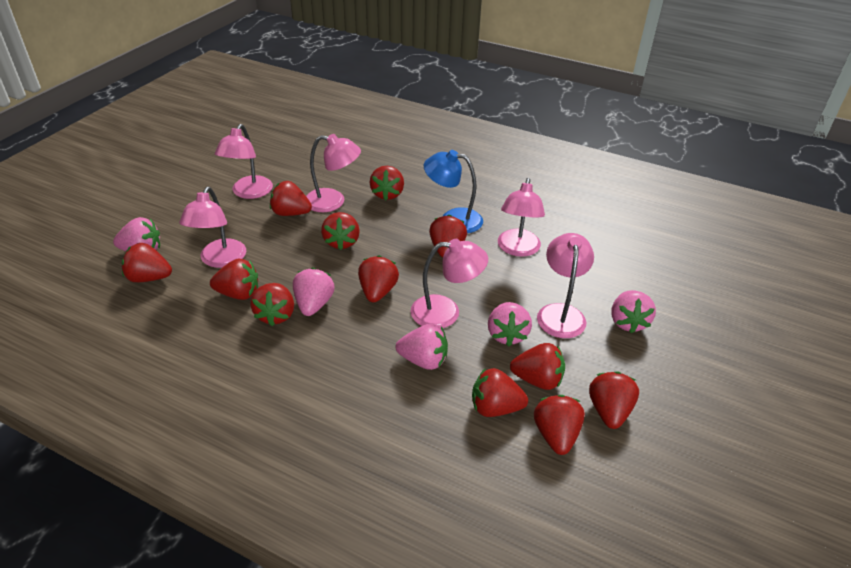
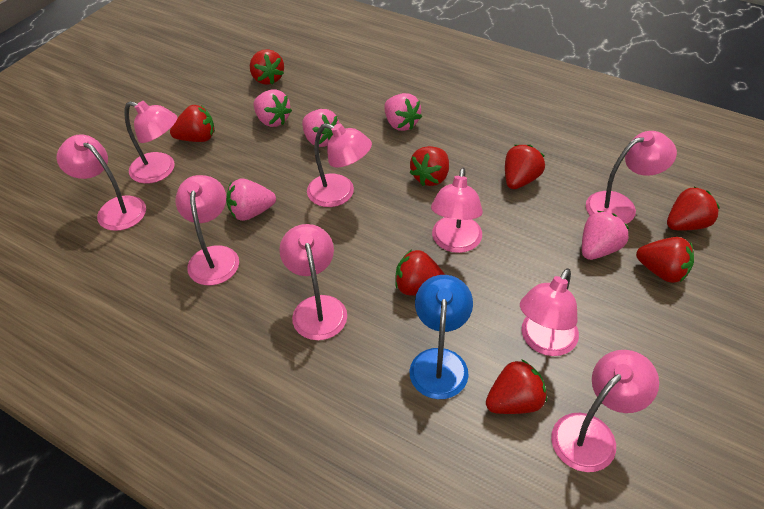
pink lamp: [179,187,246,268] [215,124,273,199] [306,134,361,212] [411,239,488,328] [498,178,545,257] [537,233,594,338] = 6 -> [57,134,146,231] [124,101,178,184] [175,175,239,285] [279,224,347,340] [307,123,372,207] [431,168,483,253] [520,268,579,356] [551,350,659,472] [586,131,677,224] = 9
red strawberry: [122,243,172,282] [210,259,258,300] [250,283,294,326] [270,181,312,216] [321,212,360,250] [358,255,399,302] [370,166,404,200] [429,215,467,257] [472,368,528,417] [510,343,565,390] [534,395,585,455] [589,372,639,429] = 12 -> [170,105,215,142] [250,49,284,85] [395,249,445,296] [410,146,449,186] [486,359,547,414] [505,145,545,189] [636,237,694,283] [667,186,720,230] = 8

